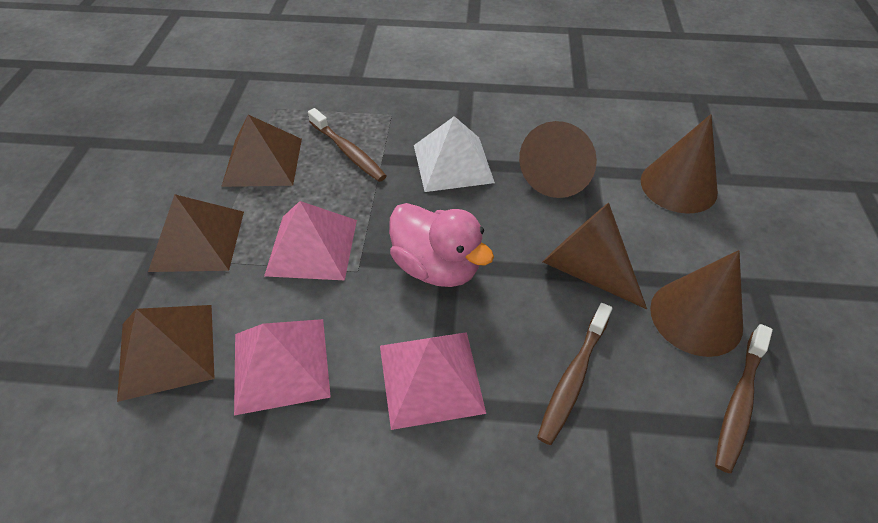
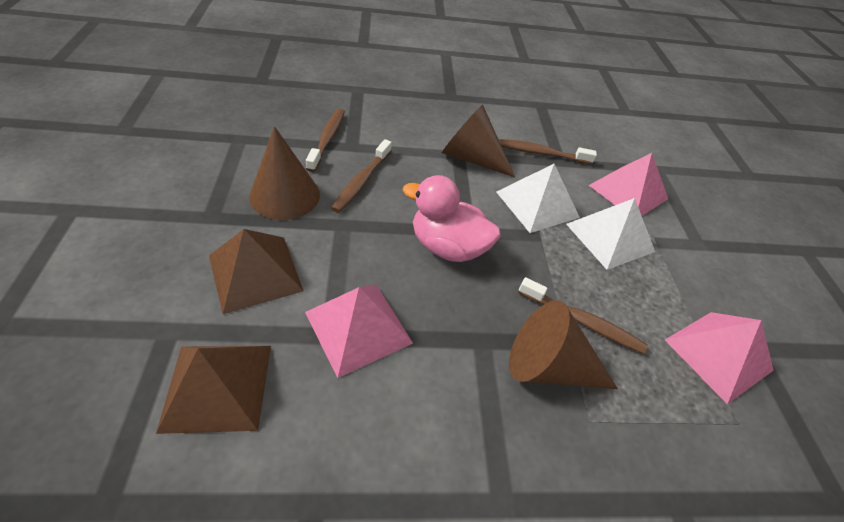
brown cone: [519,121,597,198] [543,203,647,309] [641,114,718,214] [650,250,743,357] = 4 -> [249,126,320,220] [442,104,515,177] [509,301,618,389] = 3
brown pyramid: [117,305,215,402] [148,194,244,272] [221,115,302,187] = 3 -> [156,346,271,434] [209,229,304,314] = 2
brown toothbrush: [308,108,387,182] [537,303,612,445] [715,324,773,473] = 3 -> [306,109,345,172] [331,139,392,213] [499,139,597,164] [518,277,648,354] = 4
white pyramid: [414,116,495,192] = 1 -> [496,164,580,233] [566,198,655,270] = 2

